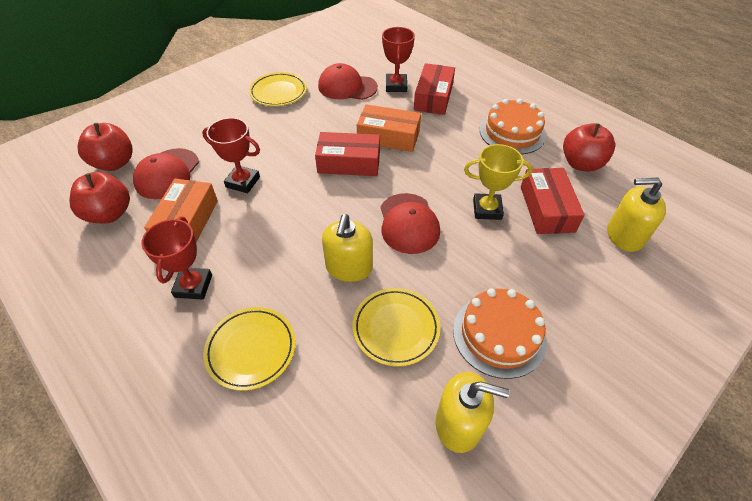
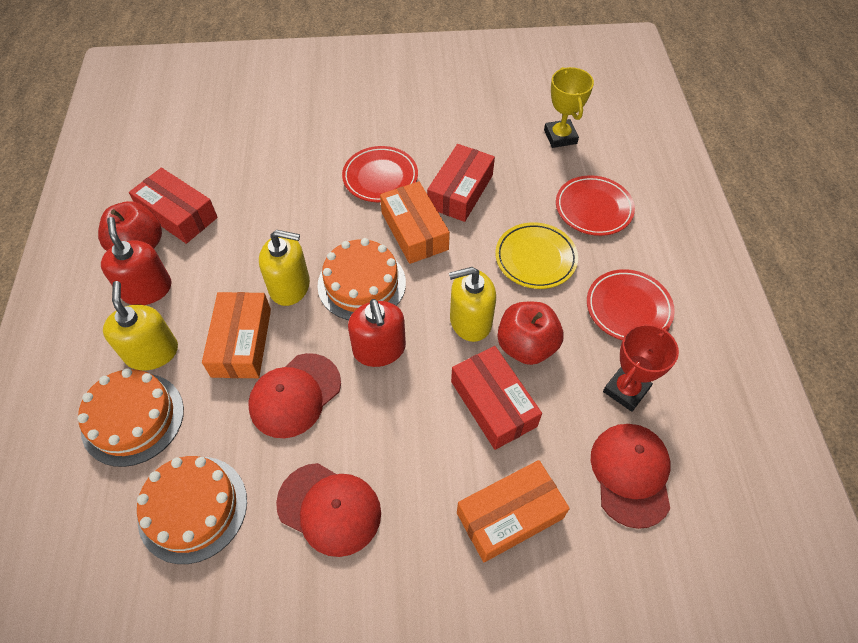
orange box: [144,179,218,242] [357,104,421,152] = 2 -> [202,292,271,378] [380,181,450,264] [457,460,570,562] = 3
orange cake: [453,288,547,379] [480,99,546,154] = 2 -> [78,368,184,467] [137,456,247,564] [317,238,406,320] = 3
red apple: [69,172,130,223] [78,123,133,171] [563,123,615,172] = 3 -> [98,201,162,251] [497,302,564,365] = 2
red plate: none = 0 -> [342,146,418,202] [556,175,635,236] [587,269,675,340] = 3
red soap dispenser: none = 0 -> [101,217,171,305] [348,299,406,367] = 2
red trophy: [141,217,212,300] [202,118,260,193] [382,27,415,92] = 3 -> [603,324,679,412] = 1
yellow plate: [203,307,296,391] [249,72,307,106] [353,288,440,367] = 3 -> [495,222,578,289] = 1

